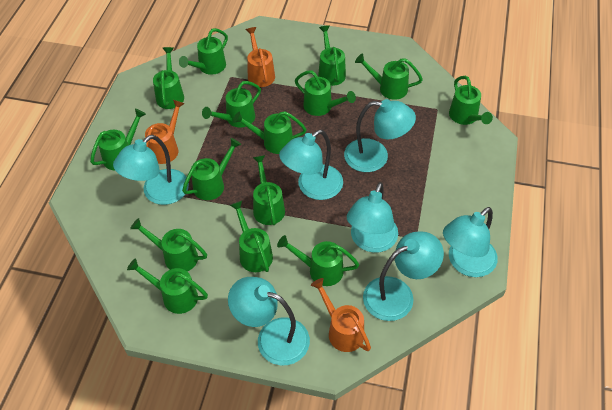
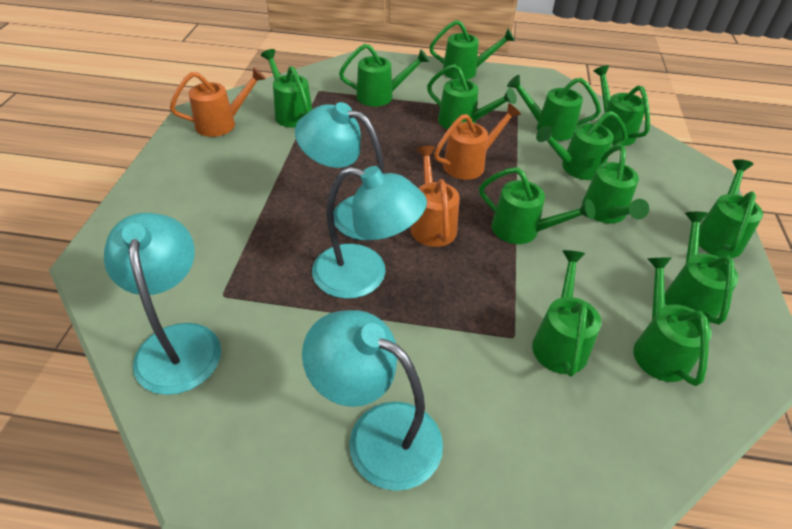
green watering can: [90,109,146,170] [127,258,208,314] [130,218,207,271] [153,47,184,109] [179,28,228,75] [182,138,241,200] [202,81,261,127] [230,201,273,272] [233,111,307,154] [253,155,285,225] [277,235,359,286] [295,70,356,116] [318,25,346,86] [355,54,423,100] [449,76,493,125] = 15 -> [261,49,312,128] [339,44,430,107] [427,64,517,129] [429,20,515,80] [479,167,595,244] [507,75,601,141] [532,250,601,377] [536,111,627,180] [582,145,649,224] [594,65,650,146] [633,258,712,386] [665,212,739,325] [699,159,763,258] = 13
turquoise lamp: [113,135,189,205] [228,277,310,365] [279,130,343,200] [344,99,416,172] [347,182,398,253] [363,231,444,321] [443,207,498,277] = 7 -> [104,213,221,395] [295,102,384,240] [302,310,443,491] [312,166,427,299] = 4

